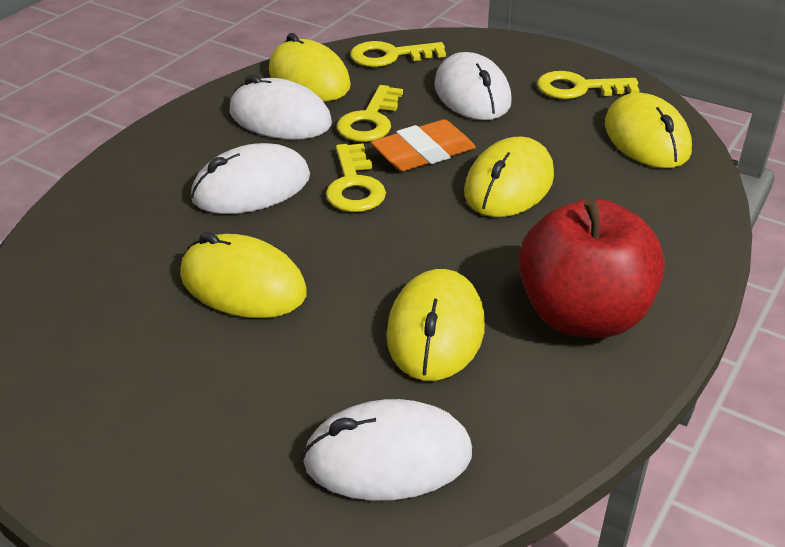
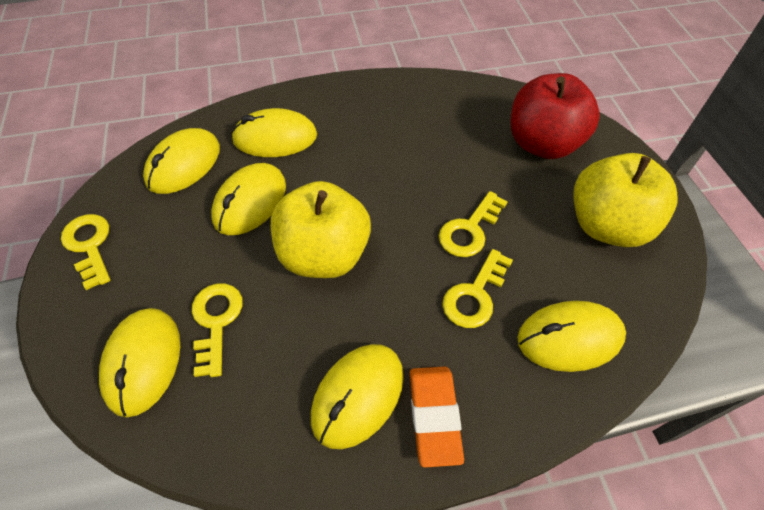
white mouse: [191,143,310,214] [229,75,332,140] [302,399,472,501] [434,52,512,120] = 4 -> none = 0
yellow apple: none = 0 -> [271,181,371,278] [574,153,678,247] = 2
yellow mouse: [180,232,307,318] [269,33,351,102] [386,269,485,381] [464,137,554,217] [605,93,692,168] = 5 -> [99,308,180,417] [143,128,220,194] [211,163,286,235] [231,108,317,157] [311,344,404,449] [517,301,626,372] = 6

